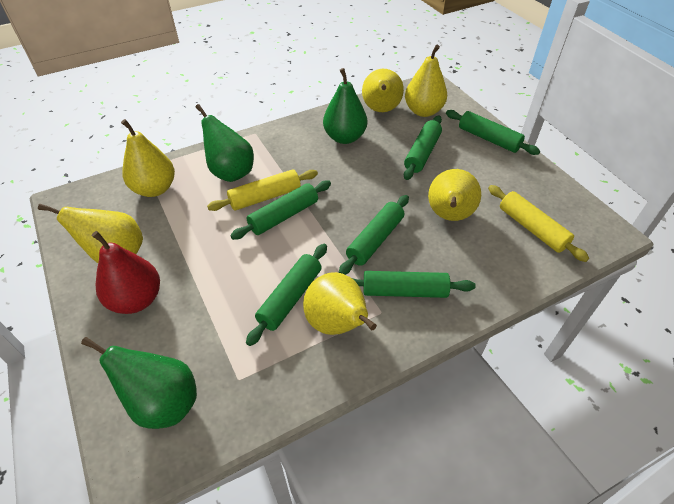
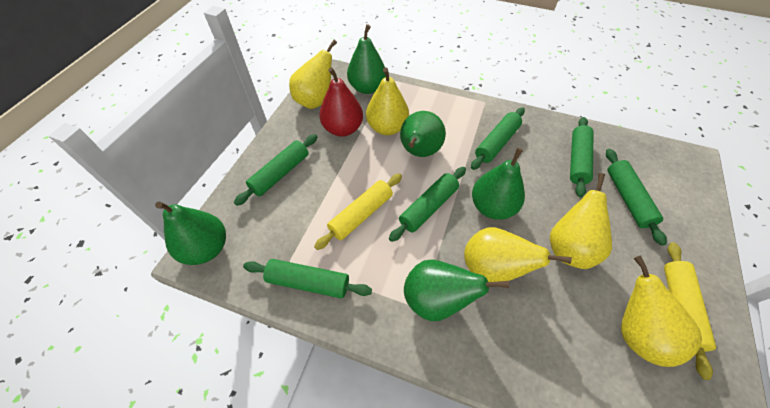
green pear: [81,337,197,429] [195,104,254,182] [323,68,367,144] = 3 -> [155,202,226,265] [347,24,386,94] [400,111,446,157] [404,259,509,321] [472,148,525,220] = 5
yellow pear: [38,204,143,263] [121,119,175,197] [303,272,377,335] [362,69,404,112] [405,45,447,117] [428,169,481,221] = 6 -> [289,40,337,109] [366,67,409,135] [464,227,572,282] [550,173,612,269] [621,256,702,367] = 5

